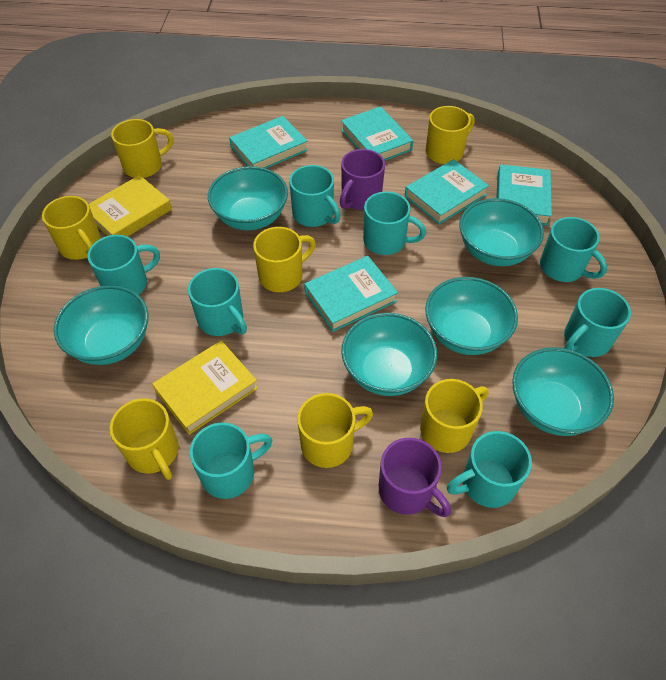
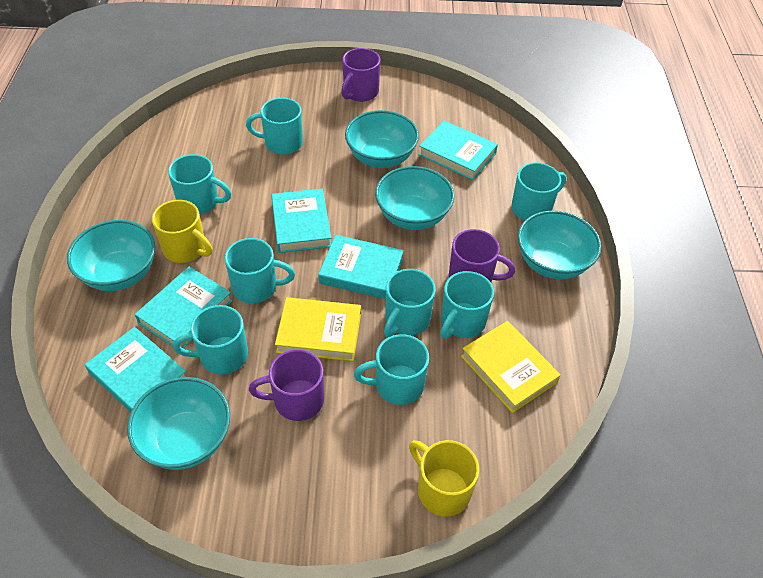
purple mug: [340,149,385,210] [379,438,451,517] = 2 -> [249,349,324,421] [341,48,380,102] [449,229,515,282] = 3
turquoise bowl: [54,285,149,365] [208,166,288,230] [341,313,437,396] [425,277,518,355] [460,198,544,266] [512,347,614,436] = 6 -> [67,220,155,291] [127,377,230,470] [345,110,419,168] [375,166,454,230] [518,211,601,279] = 5
yellow mug: [42,196,101,260] [110,398,179,480] [111,119,173,178] [253,227,316,292] [297,393,373,468] [420,379,488,453] [426,106,475,164] = 7 -> [152,200,212,263] [409,440,479,517] = 2

